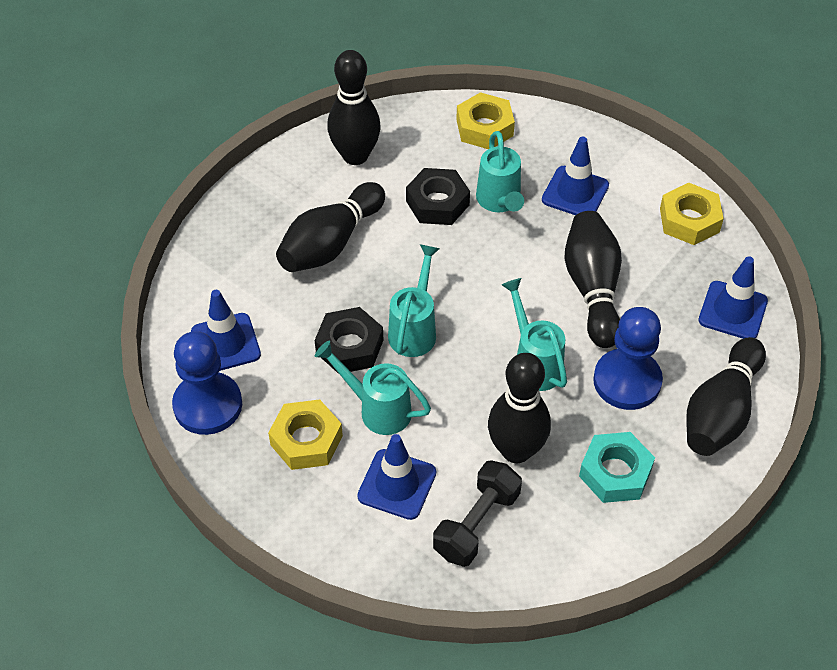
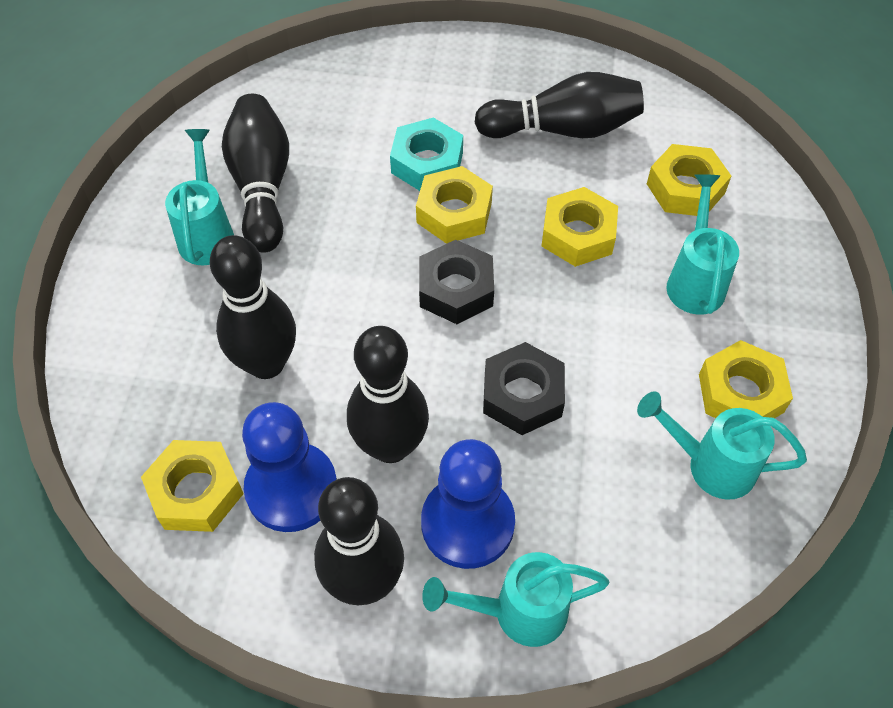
black dumbbell: [433,460,522,567] = 1 -> none = 0
blue traffic cone: [191,290,261,371] [357,434,436,520] [542,137,609,215] [698,256,768,339] = 4 -> none = 0
yellow nut: [268,399,343,470] [456,92,515,149] [660,183,724,245] = 3 -> [141,440,244,532] [416,166,493,244] [542,187,618,267] [647,144,731,216] [699,340,793,418] = 5

